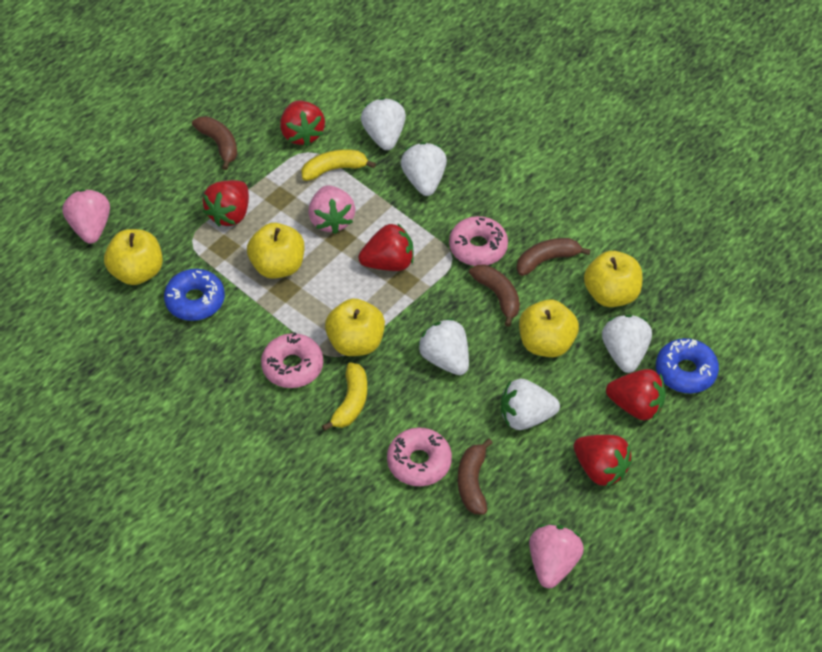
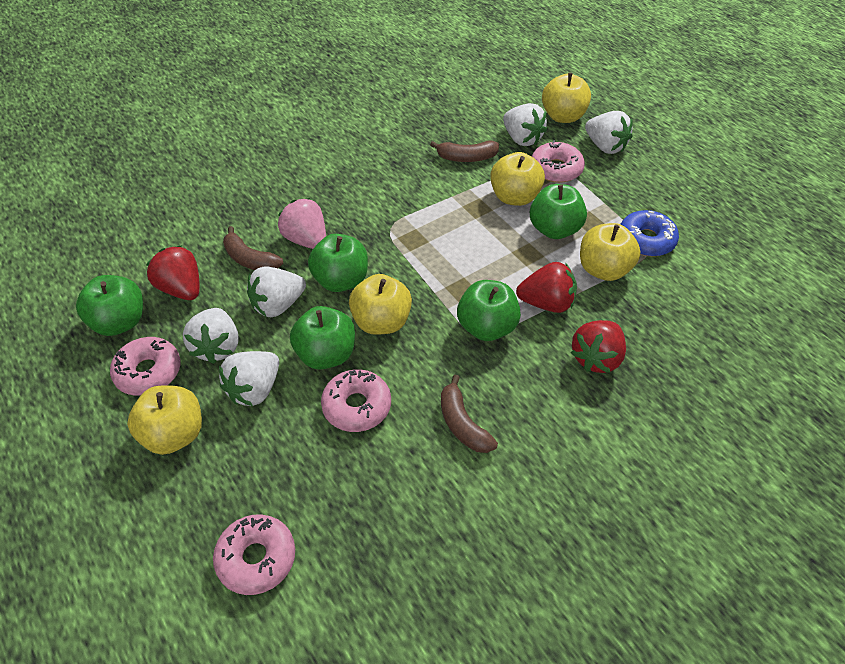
blue donut: [164,269,225,321] [656,338,719,393] = 2 -> [621,210,679,257] = 1
brown banana: [192,116,237,170] [458,439,493,515] [469,265,520,327] [517,238,591,276] = 4 -> [223,226,283,270] [430,141,499,162] [441,375,498,453] = 3
green apple: none = 0 -> [76,275,143,336] [290,306,355,369] [308,234,368,292] [457,280,521,341] [530,184,587,239] = 5
pink donut: [261,333,323,388] [387,428,452,486] [449,216,508,266] = 3 -> [110,337,181,396] [213,514,295,595] [321,369,391,432] [531,140,585,183] = 4
pink strawberry: [62,189,110,244] [308,185,355,234] [529,524,584,588] = 3 -> [278,198,326,249] = 1
red strawberry: [203,180,249,226] [280,101,325,146] [358,223,414,271] [574,435,632,487] [606,369,666,420] = 5 -> [146,245,200,300] [516,262,577,313] [571,320,626,373] = 3
yellow banana: [301,149,376,181] [322,362,367,431] = 2 -> none = 0

